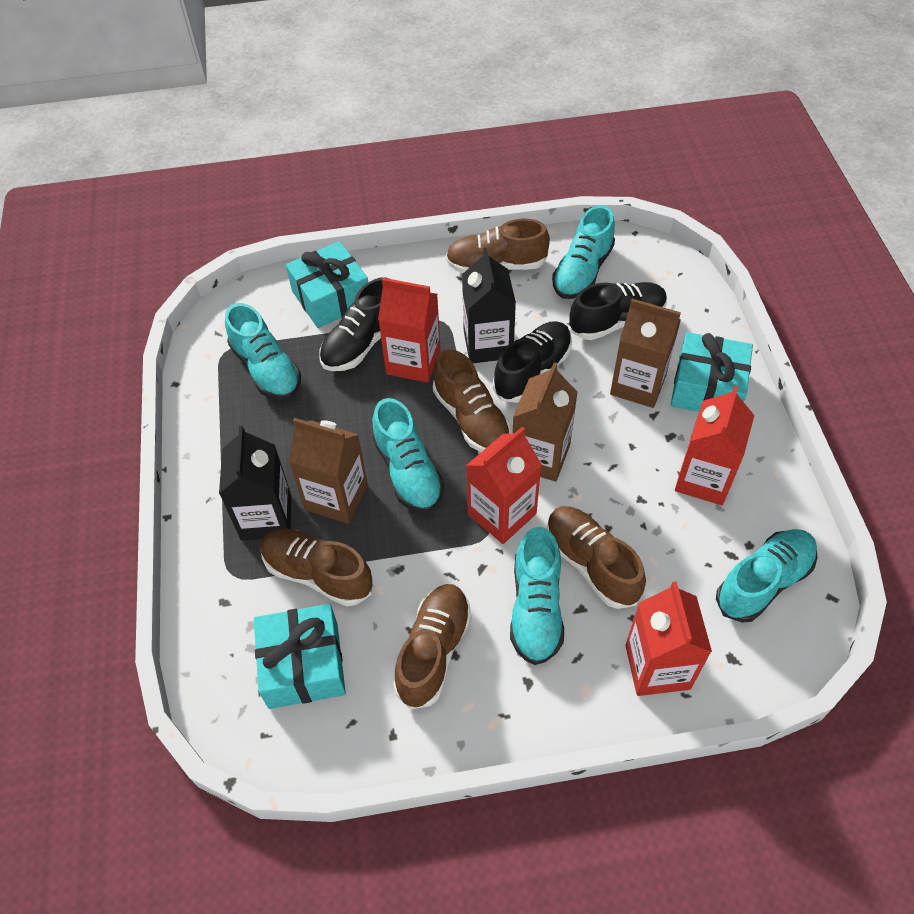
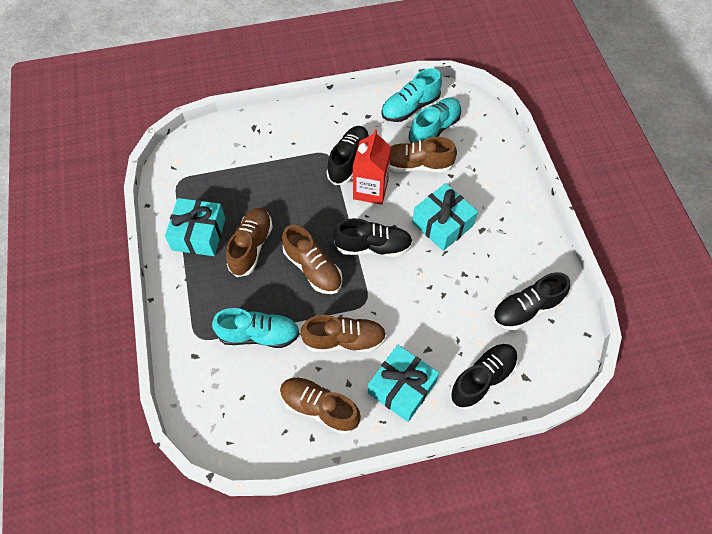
black carton: [219,426,291,541] [462,248,516,363] = 2 -> none = 0
black shoe: [319,277,389,371] [493,321,572,403] [569,282,667,340] = 3 -> [327,126,369,185] [333,218,413,257] [449,344,518,410] [493,272,570,330] = 4
brown carton: [289,418,368,524] [513,362,578,481] [610,299,681,408] = 3 -> none = 0
red carton: [378,278,441,383] [466,427,542,544] [625,581,712,696] [675,386,754,505] = 4 -> [353,129,391,205] = 1
turquoise shoe: [225,303,301,400] [372,398,444,512] [510,527,564,665] [552,205,615,299] [716,529,818,623] = 5 -> [212,308,300,348] [381,68,442,122] [409,98,461,143] = 3

